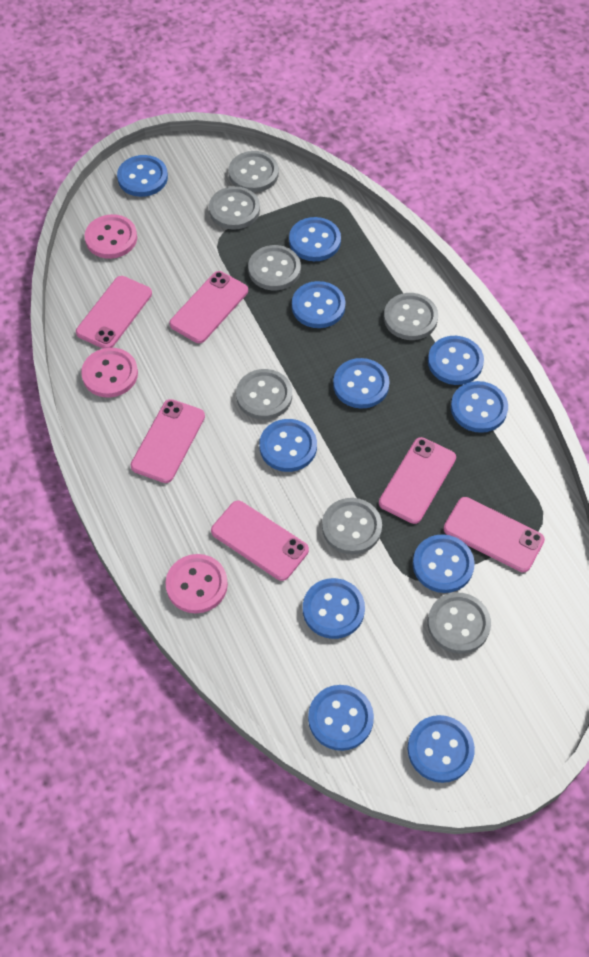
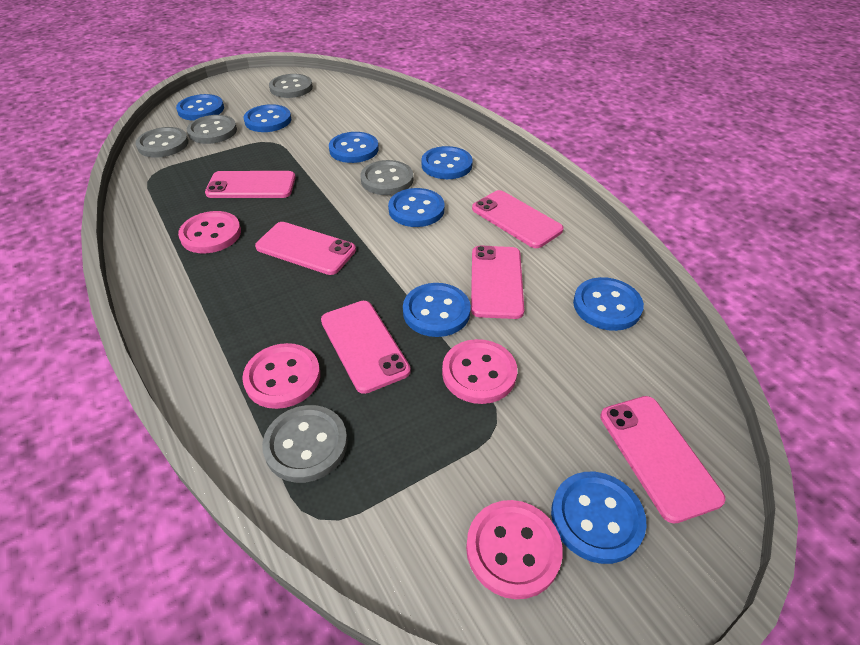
blue button: [117,155,168,197] [259,419,317,472] [289,217,341,261] [292,281,345,328] [303,578,365,639] [308,685,374,751] [333,358,389,409] [407,715,475,783] [413,534,475,593] [428,336,484,385] [451,381,508,433] = 11 -> [176,94,224,121] [243,104,291,132] [329,132,379,163] [388,188,445,227] [403,283,471,337] [421,146,473,179] [551,472,647,564] [573,277,644,331] = 8
grey button: [209,186,260,230] [229,151,279,193] [236,369,292,420] [248,245,301,290] [322,498,382,555] [384,293,438,340] [428,592,491,654] = 7 -> [135,127,189,158] [187,115,237,144] [262,405,348,483] [269,74,313,98] [360,160,413,195] = 5
pink button: [81,348,138,397] [85,214,137,259] [165,554,228,613] = 3 -> [178,211,241,253] [242,343,320,409] [442,339,517,404] [466,500,563,599] = 4

